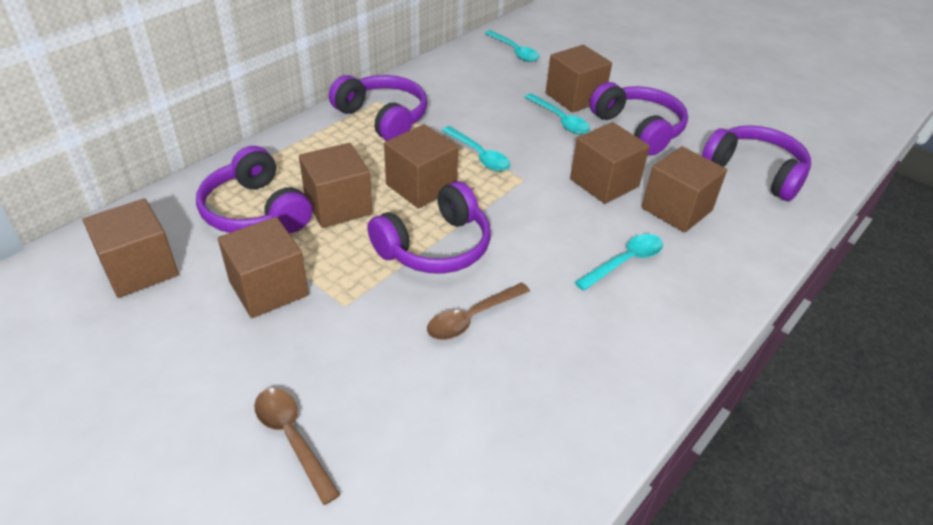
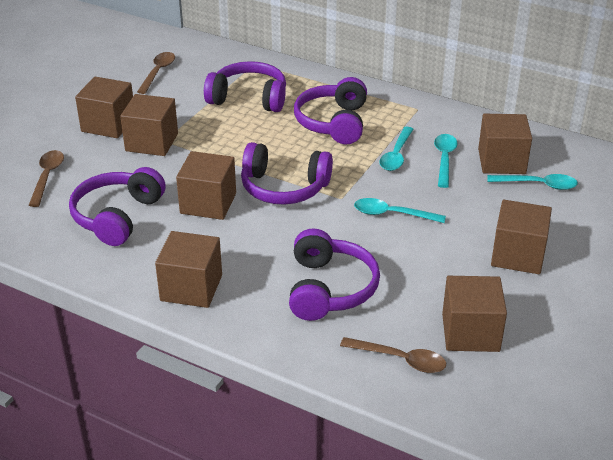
brown spoon: [254,388,340,505] [427,283,530,340] = 2 -> [29,150,64,207] [137,52,175,94] [340,337,446,373] = 3

